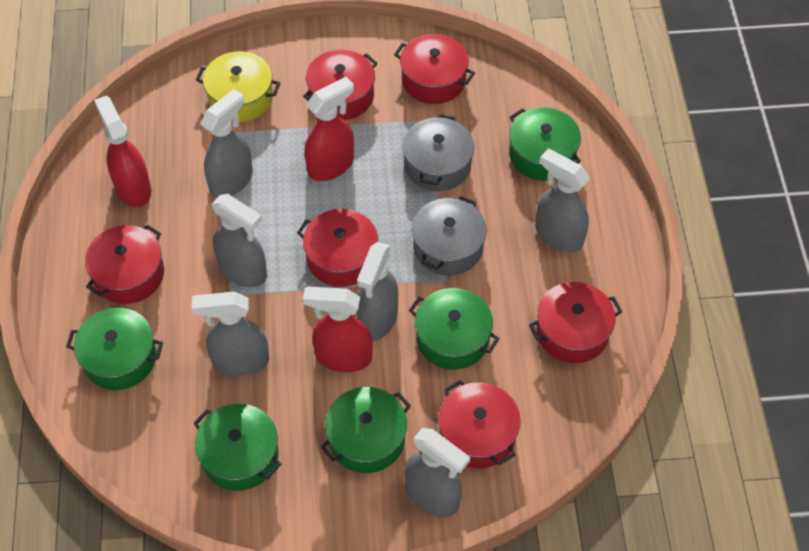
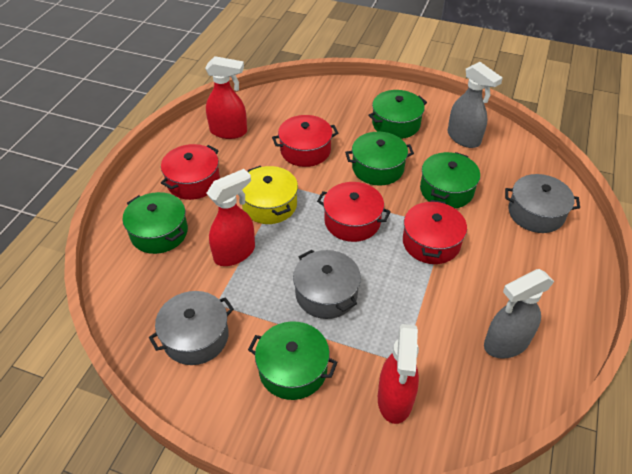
grey pot: [402,114,474,191] [412,196,487,276] = 2 -> [149,291,234,365] [293,250,361,319] [505,174,580,233] = 3
grey spray bottle: [192,292,269,376] [201,89,253,198] [212,194,267,287] [357,242,398,341] [404,428,470,517] [535,149,590,252] = 6 -> [448,62,503,148] [484,269,554,359] = 2
red pot: [85,224,164,304] [297,209,378,287] [303,50,378,120] [394,34,475,104] [438,380,521,469] [529,282,622,363] = 6 -> [161,144,220,200] [272,115,338,167] [317,182,391,242] [403,200,467,264] = 4

